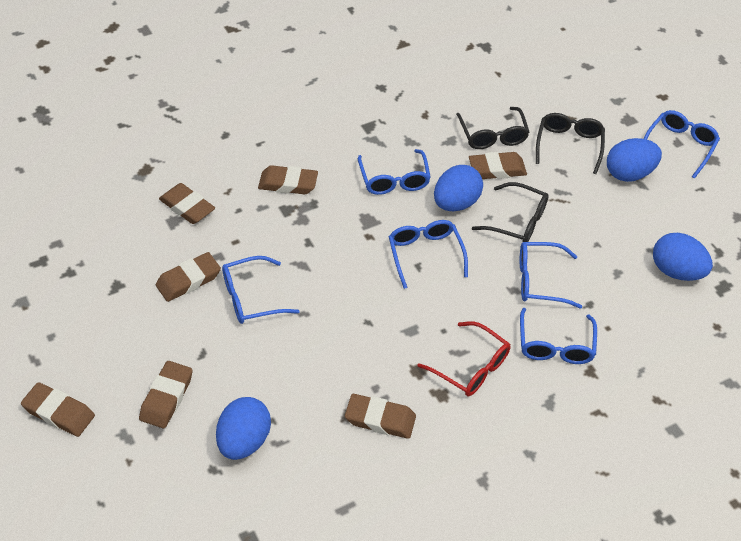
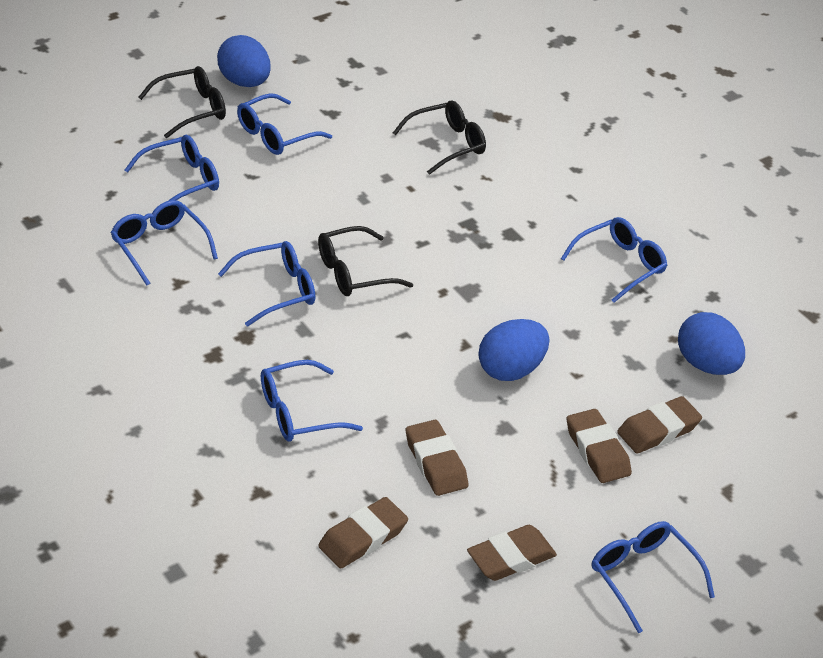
blue egg: [216,397,271,460] [434,165,483,211] [607,138,662,182] [653,233,713,281] = 4 -> [217,35,271,87] [478,319,549,381] [678,312,745,375] = 3
blue glasses: [222,256,300,324] [358,149,431,195] [389,220,468,289] [520,242,582,309] [520,308,597,364] [644,110,720,179] = 6 -> [111,200,218,286] [125,135,219,201] [218,241,315,327] [237,93,332,155] [261,360,363,442] [561,217,667,303] [592,521,715,633] = 7
brown eraser: [21,382,95,437] [139,361,193,428] [156,252,221,302] [159,183,215,224] [258,165,318,194] [345,394,416,439] [469,152,527,179] = 7 -> [318,497,408,569] [406,420,469,496] [467,525,557,581] [567,409,632,483] [617,396,702,453] = 5
red glasses: [417,321,511,397] = 1 -> none = 0

